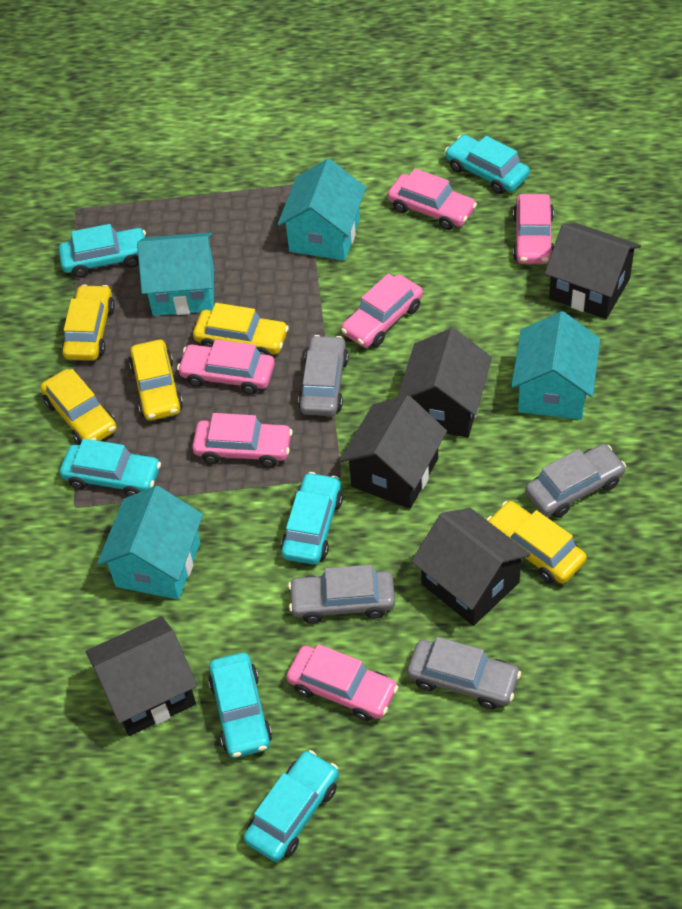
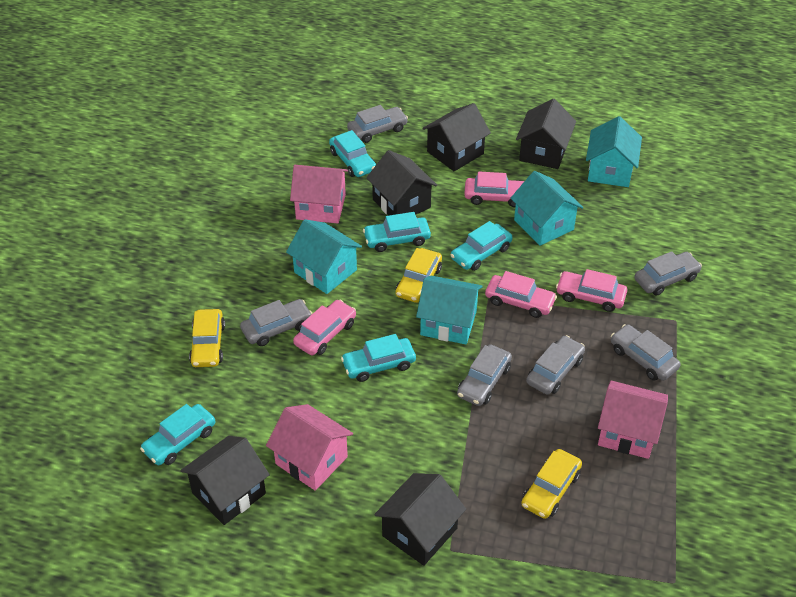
grey car: [288,565,395,624] [298,335,349,416] [407,637,521,709] [525,444,626,518] = 4 -> [240,299,312,346] [347,105,408,143] [457,344,512,406] [526,335,585,395] [611,324,681,381] [634,251,702,296] = 6
pink car: [177,339,275,394] [192,413,293,467] [286,644,398,721] [341,274,423,348] [388,168,477,230] [513,194,554,264] = 6 -> [293,300,356,355] [464,171,524,207] [485,271,557,318] [556,269,627,312] = 4
pink house: none = 0 -> [266,404,353,491] [290,165,348,223] [598,380,668,459] = 3
turquoise car: [59,224,146,278] [60,439,161,497] [208,653,272,758] [244,750,339,862] [281,472,343,565] [445,135,530,194] = 6 -> [140,404,215,465] [329,130,376,177] [341,334,416,382] [363,212,431,252] [450,221,513,271] = 5
yellow car: [40,369,117,445] [62,284,115,361] [129,340,183,421] [193,303,289,356] [487,501,587,584] = 5 -> [189,309,225,367] [395,248,442,303] [521,449,582,519] = 3

